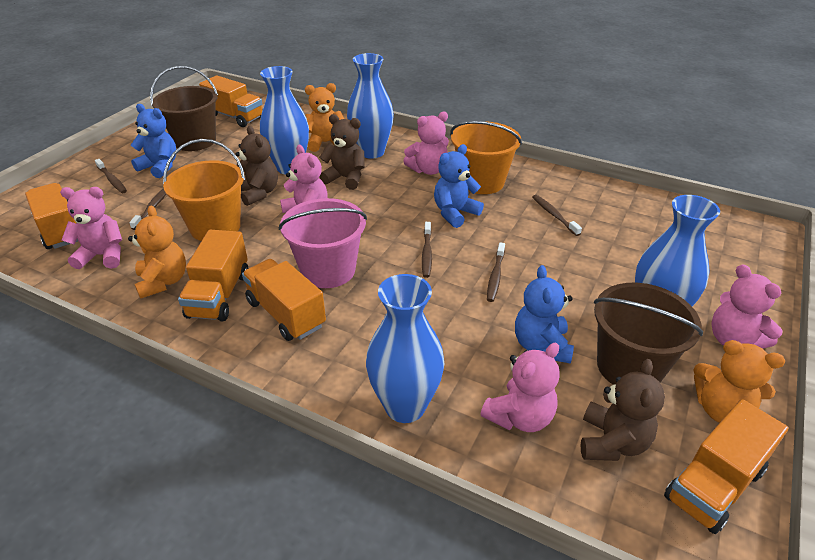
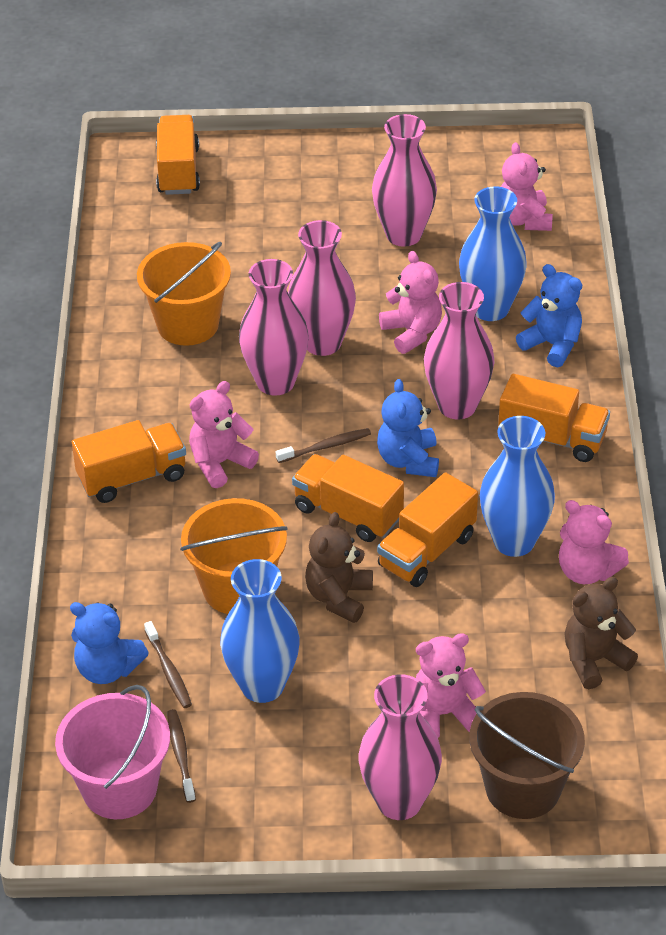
blue vase: [260,66,309,175] [347,53,394,159] [366,274,445,423] [635,195,720,306] = 4 -> [220,559,300,703] [459,186,527,321] [480,416,555,557] = 3
brown bucket: [150,66,218,151] [594,283,703,385] = 2 -> [469,692,585,819] = 1
brown teddy bear: [236,126,278,206] [319,114,365,190] [581,359,665,461] = 3 -> [305,512,373,623] [564,577,638,689] = 2
brown toothbrush: [95,159,127,193] [129,188,166,230] [422,222,432,278] [487,243,505,302] [532,195,582,236] = 5 -> [144,621,192,708] [167,709,196,803] [276,428,371,463] = 3
orange teddy bear: [128,205,186,299] [305,83,344,152] [693,340,785,423] = 3 -> none = 0
pink vase: none = 0 -> [239,259,309,396] [288,220,356,356] [359,674,442,820] [372,114,437,247] [424,282,495,419] = 5

